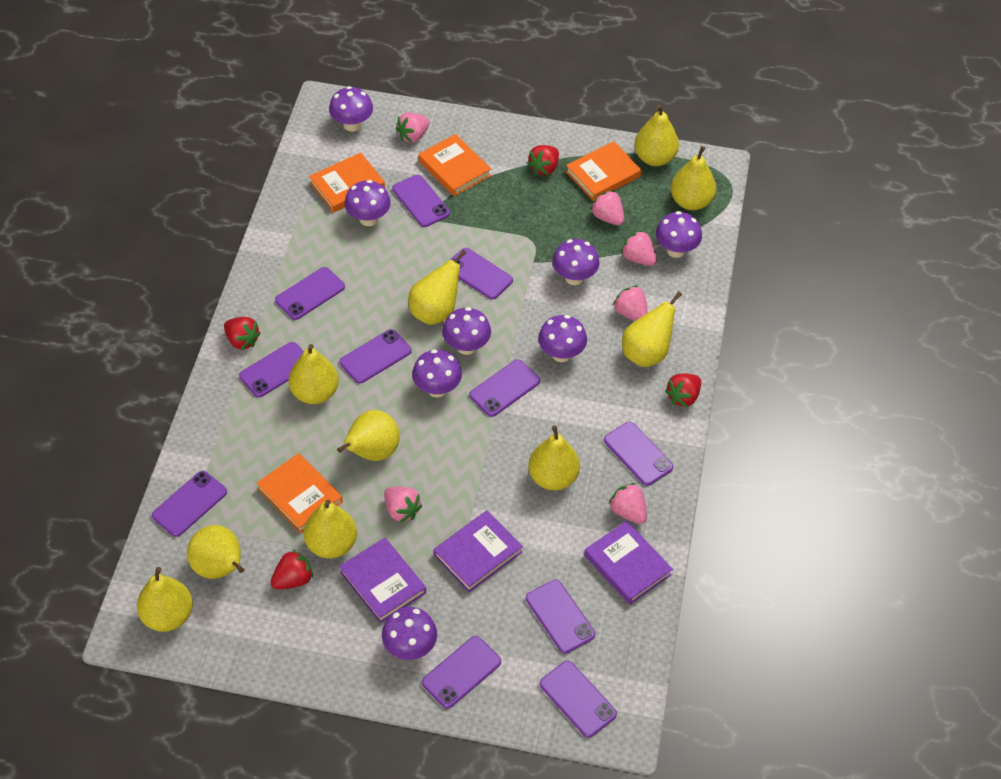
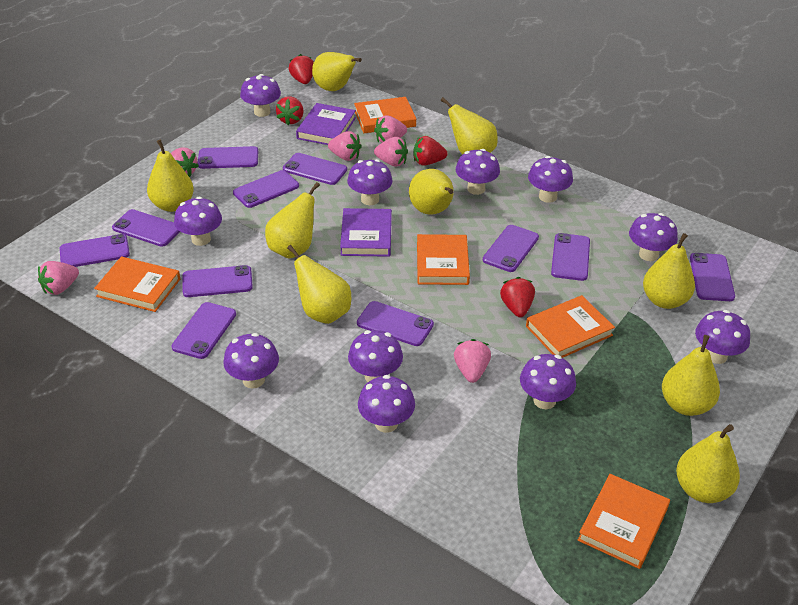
orange book: [257,453,343,534] [309,153,385,213] [418,134,491,196] [566,141,642,201] = 4 -> [94,256,180,312] [354,97,416,133] [417,234,470,285] [526,295,615,358] [578,474,670,569] = 5
purple book: [339,537,426,623] [433,510,523,592] [584,520,673,605] = 3 -> [296,103,356,145] [340,208,392,257] = 2
purple mushroom: [329,86,373,132] [345,180,391,226] [382,607,437,660] [412,349,462,398] [442,307,491,355] [538,315,587,362] [552,239,599,285] [656,211,702,258] = 8 -> [174,197,222,246] [223,333,279,388] [240,74,281,117] [347,159,392,205] [348,330,403,382] [358,375,415,433] [456,149,500,195] [520,354,576,409] [528,156,573,203] [629,213,678,261] [695,310,750,364] = 11
yellow pear: [137,567,193,632] [187,525,244,579] [288,344,339,404] [304,499,357,558] [337,410,400,461] [409,250,466,325] [528,425,580,490] [622,291,682,367] [634,105,679,166] [671,146,716,210] = 10 -> [147,139,194,212] [265,182,320,259] [287,245,351,324] [312,52,362,91] [409,169,454,215] [440,97,498,154] [643,233,695,309] [662,335,720,416] [676,424,740,503] = 9

